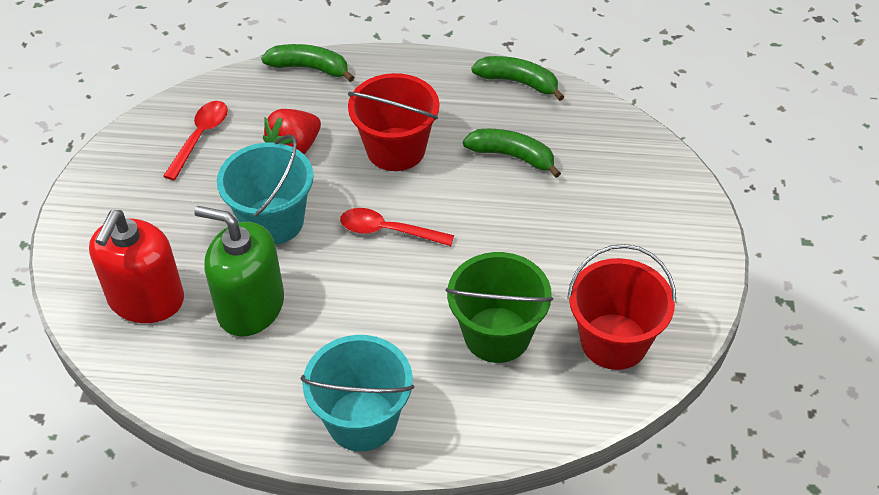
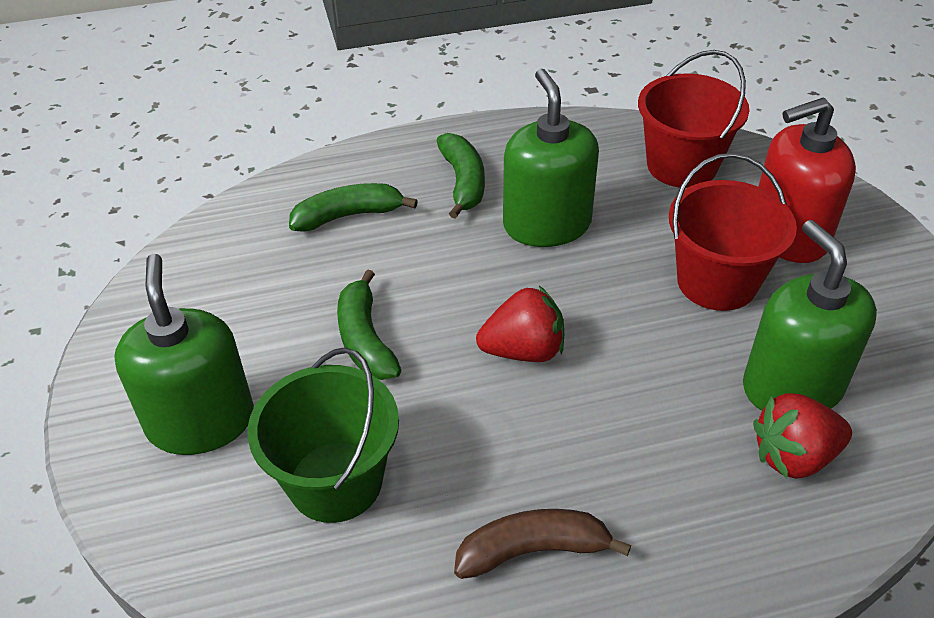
brown banana: none = 0 -> [454,509,631,579] = 1
green soap dispenser: [194,206,284,337] = 1 -> [114,254,254,455] [503,69,599,247] [743,220,877,411] = 3
red spoon: [163,101,228,180] [340,208,454,246] = 2 -> none = 0
red strawberry: [263,109,321,155] = 1 -> [476,286,564,362] [753,393,852,479] = 2
turquoise bucket: [217,135,314,245] [301,335,414,451] = 2 -> none = 0

